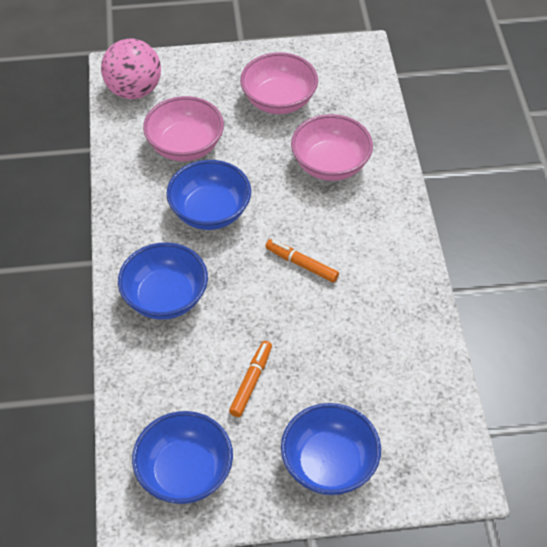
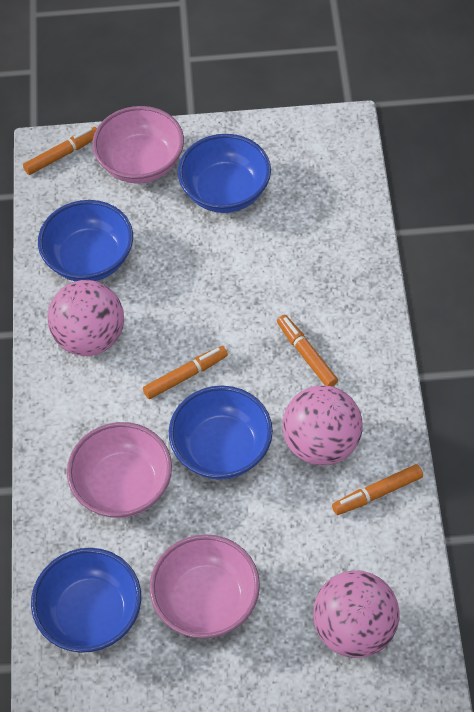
orange marker: [229,341,272,417] [265,239,339,283] = 2 -> [23,127,97,175] [143,346,228,399] [277,315,338,387] [332,464,423,515] = 4
pink ball: [101,38,161,99] = 1 -> [47,280,124,356] [282,386,363,466] [313,570,399,658] = 3

